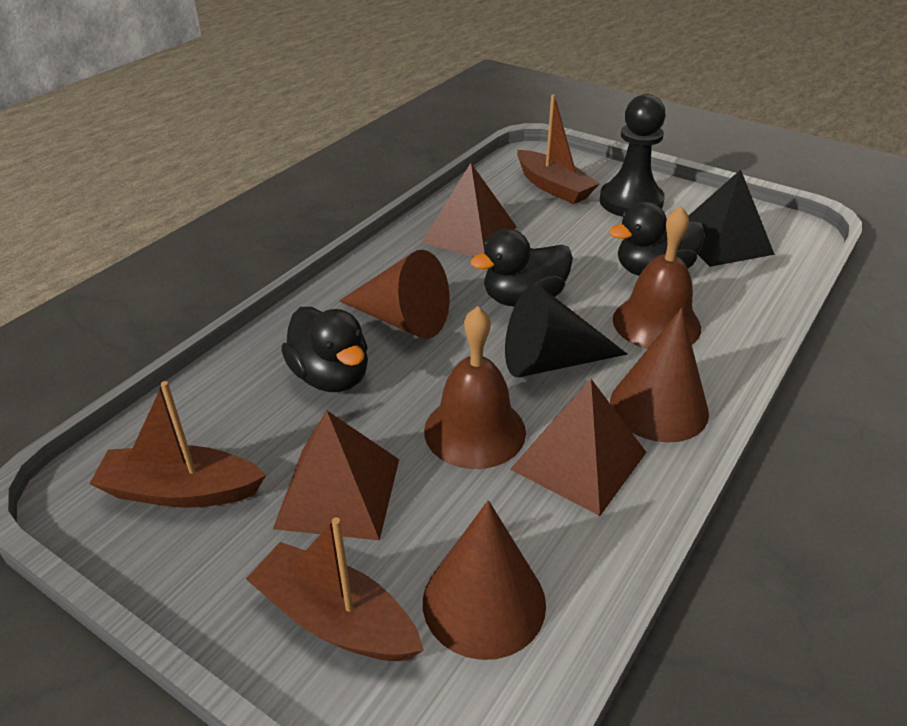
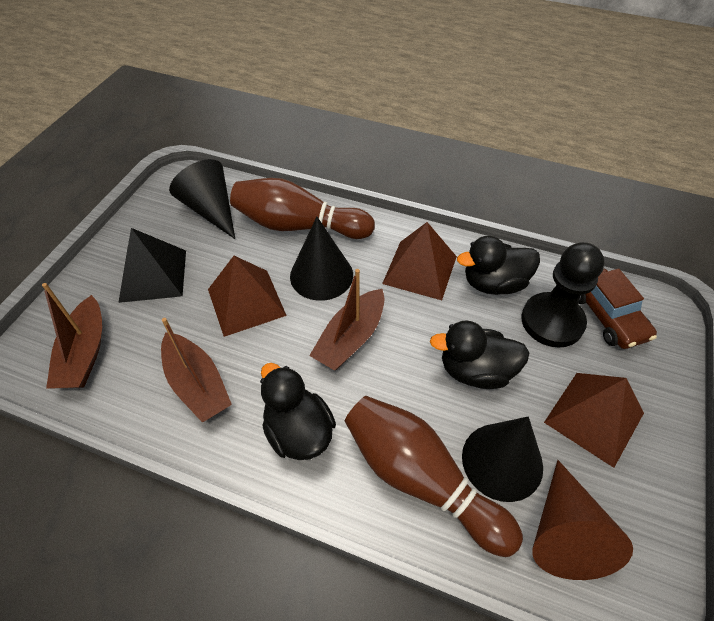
black cone: [505,285,627,377] = 1 -> [169,159,235,239] [290,217,353,301] [462,417,543,502] = 3
brown bell: [424,306,526,469] [613,206,701,349] = 2 -> none = 0
brown bowling pin: none = 0 -> [230,178,375,239] [345,396,523,557] = 2
brown car: none = 0 -> [578,268,657,349] = 1
brown cone: [339,250,450,339] [423,500,546,660] [610,308,709,443] = 3 -> [532,460,633,580] = 1

